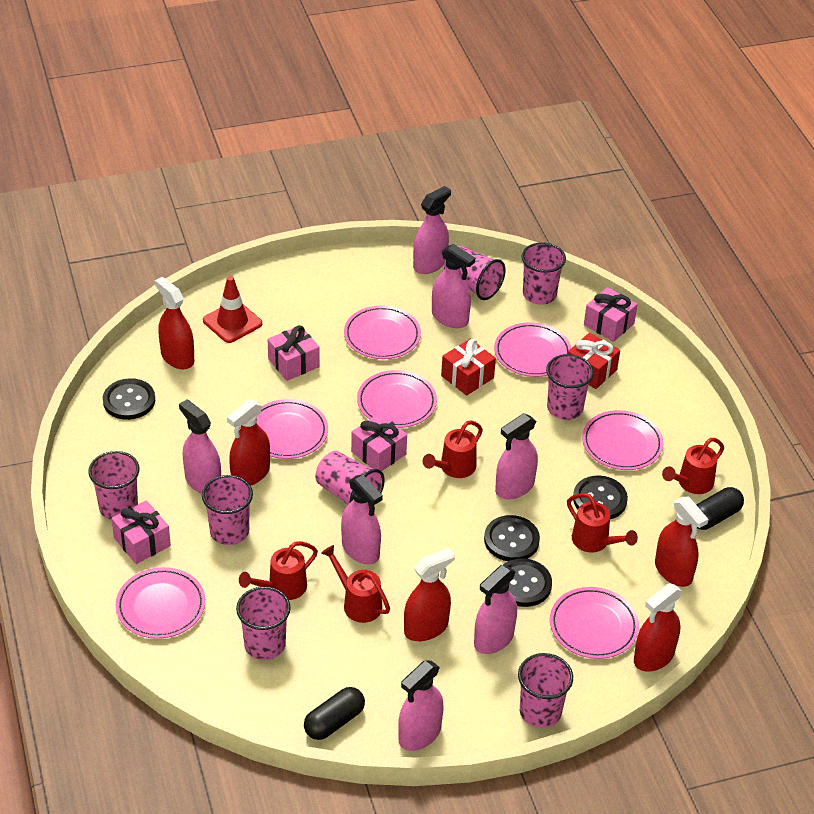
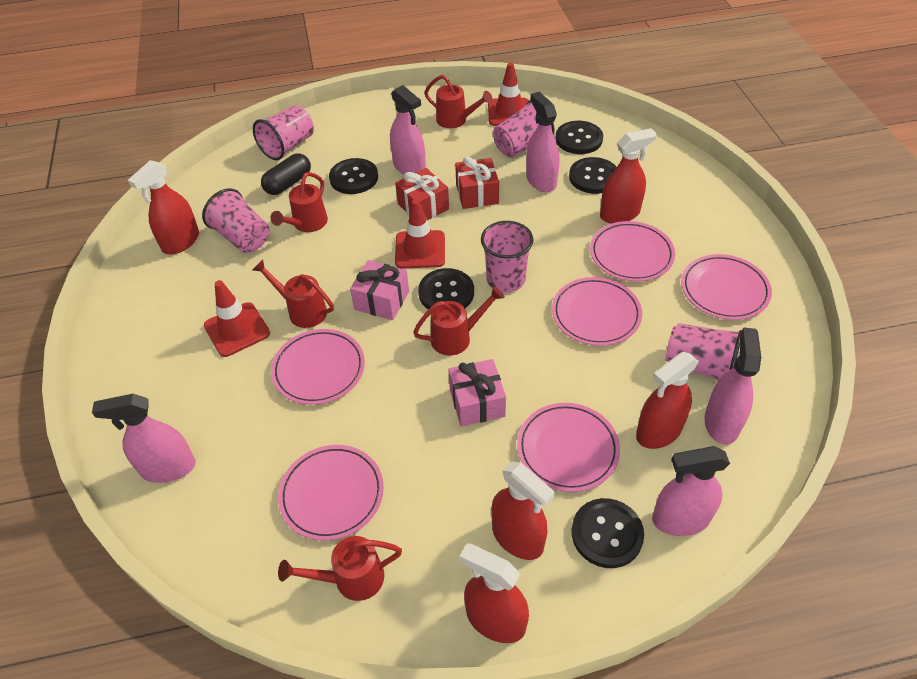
black button: [103,378,155,420] [484,515,540,561] [503,558,552,607] [573,475,628,519] = 4 -> [329,158,378,194] [418,268,474,309] [556,121,603,154] [569,157,616,194] [571,498,644,568] = 5
black capsule: [304,687,365,740] [696,487,744,530] = 2 -> [261,153,311,195] = 1
pink cup: [88,451,139,520] [202,475,253,545] [236,586,291,660] [315,451,385,505] [444,246,505,300] [518,653,573,728] [522,242,566,305] [546,354,594,420] = 8 -> [202,188,269,253] [253,105,314,160] [481,221,534,293] [493,100,554,158] [666,323,742,380] = 5
pink gift: [111,500,171,564] [268,325,320,381] [351,413,407,471] [584,287,638,342] = 4 -> [350,260,409,320] [448,359,506,427] = 2
pink plate: [116,567,205,639] [256,399,328,459] [344,305,421,359] [357,370,437,428] [494,322,571,377] [550,587,639,659] [582,410,664,470] = 7 -> [271,329,365,405] [278,445,384,541] [517,403,620,492] [552,277,642,346] [590,221,675,281] [681,254,772,320] = 6
pink spray bottle: [179,399,221,494] [341,475,383,564] [398,660,444,751] [413,186,451,274] [432,244,475,328] [474,565,517,654] [495,413,538,499] = 7 -> [92,394,196,483] [390,85,426,175] [526,92,560,192] [652,446,730,536] [704,327,761,445] = 5
red traffic cone: [203,276,262,343] = 1 -> [204,280,270,357] [395,199,445,268] [488,63,529,126] = 3

